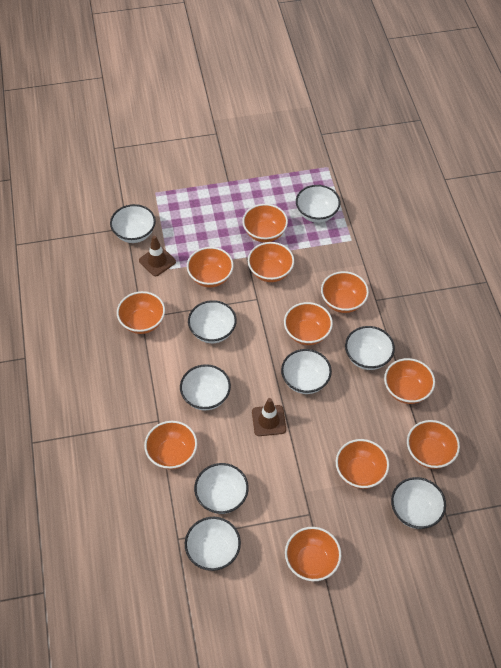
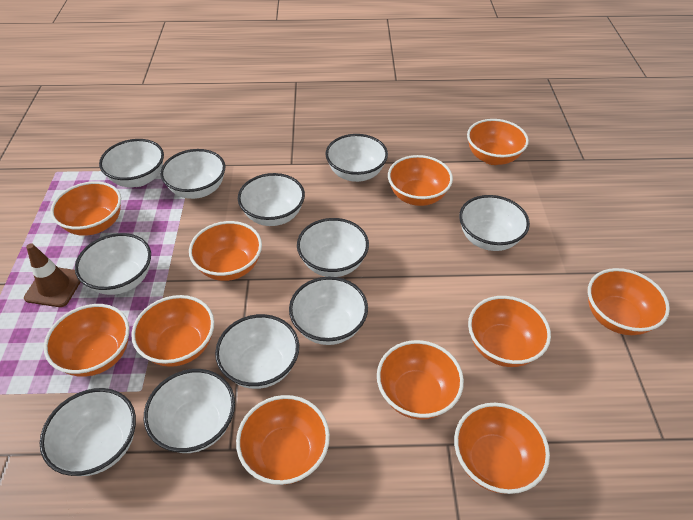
brown traffic cone: [139,235,176,276] [252,398,286,436] = 2 -> [24,243,81,307] = 1
white bowl: [110,204,156,243] [180,364,231,411] [185,517,241,571] [188,300,237,343] [194,463,249,514] [281,349,332,394] [296,185,340,223] [345,326,395,370] [391,477,446,529] = 9 -> [40,388,136,476] [75,233,151,295] [99,139,164,187] [144,369,235,453] [160,149,225,199] [215,314,299,389] [238,173,305,226] [289,277,368,345] [297,218,369,277] [325,134,388,182] [459,195,530,251] = 11

